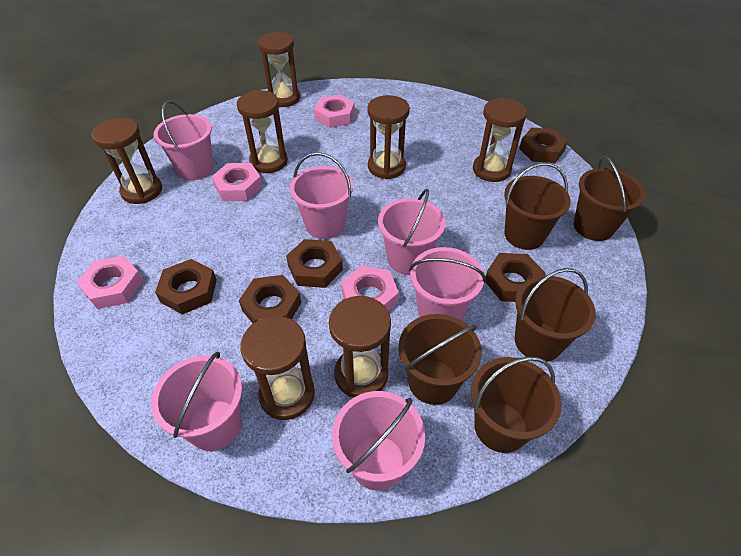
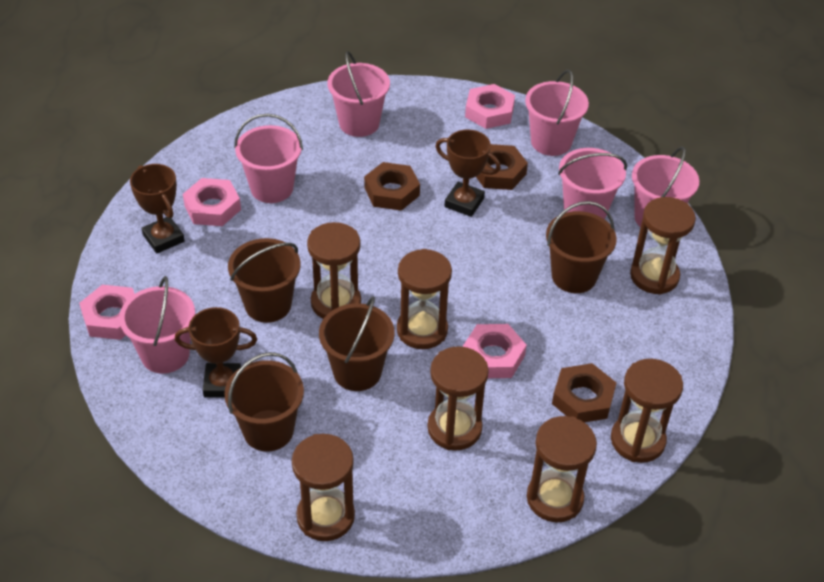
brown bucket: [398,314,482,405] [471,356,562,453] [504,163,571,250] [515,268,596,362] [574,156,646,241] = 5 -> [224,352,304,452] [228,238,300,323] [319,297,395,391] [546,201,617,293] = 4
brown nut: [155,259,217,315] [239,275,301,323] [286,239,343,288] [486,253,546,302] [519,128,568,163] = 5 -> [364,162,420,211] [476,144,528,190] [552,363,616,423] = 3
brown trophy: none = 0 -> [130,164,185,254] [175,307,257,398] [435,129,501,217] = 3

